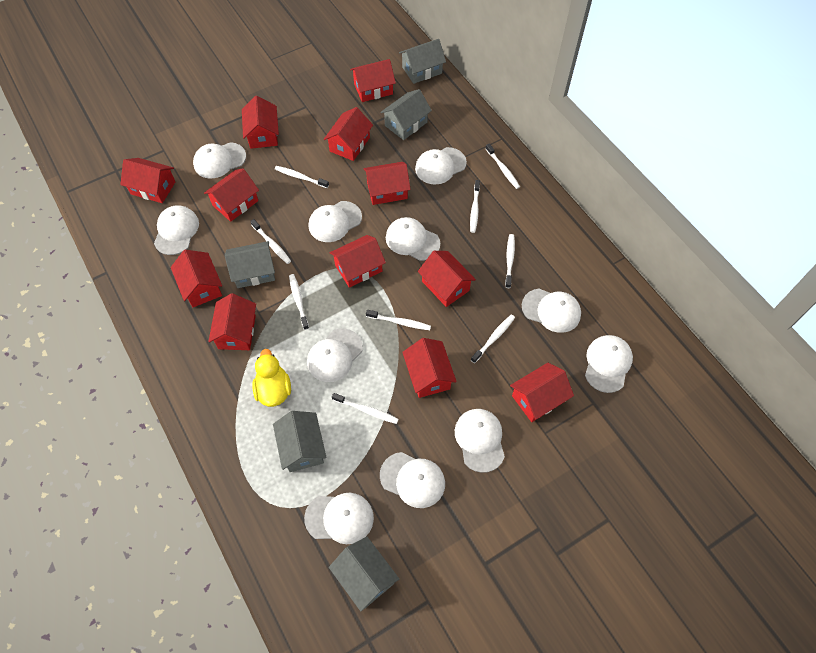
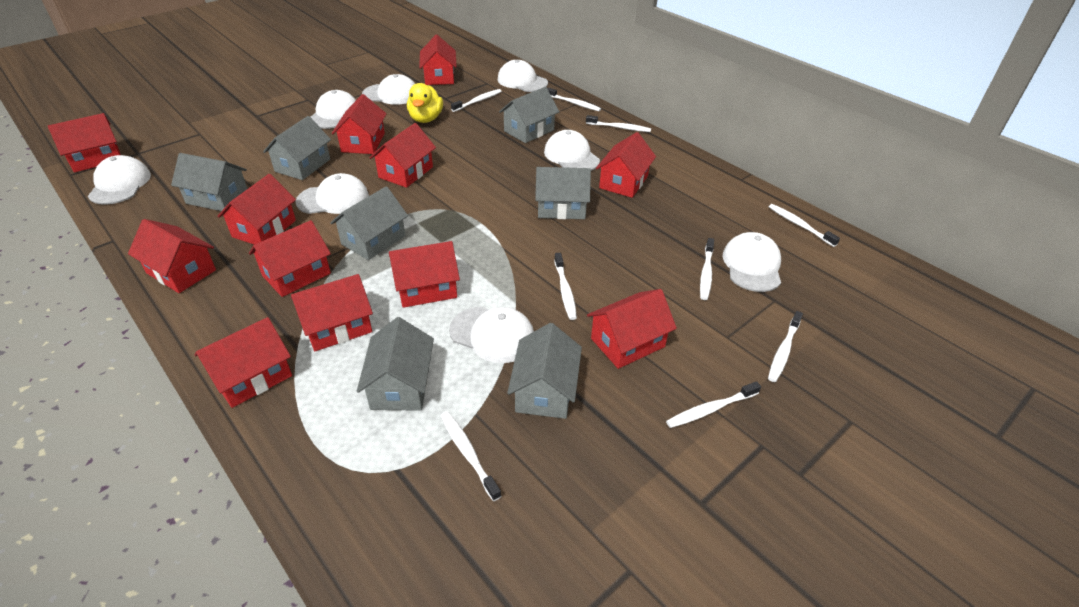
grey house: [225,241,275,288] [273,411,327,472] [329,536,399,611] [380,89,432,140] [399,39,446,84] = 5 -> [171,153,247,211] [263,116,331,180] [330,186,408,260] [357,317,434,411] [499,87,559,143] [507,323,582,419] [535,167,591,219] = 7
white cap: [154,206,199,255] [193,142,246,179] [304,493,374,544] [307,329,363,382] [309,201,362,242] [380,452,445,508] [386,217,440,261] [415,147,467,185] [455,409,505,473] [522,289,581,333] [585,335,633,393] = 11 -> [88,155,151,205] [296,173,369,214] [311,90,356,129] [362,74,415,105] [449,307,534,363] [498,60,548,92] [544,130,600,171] [722,232,781,292] = 8

